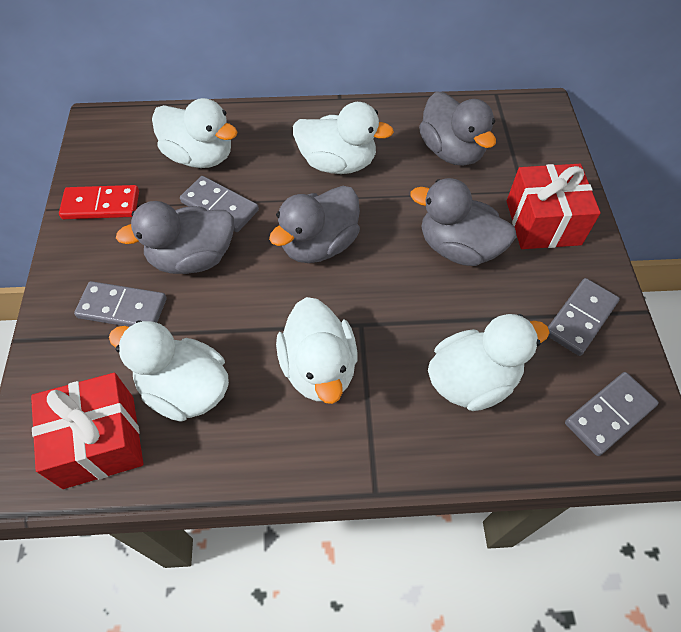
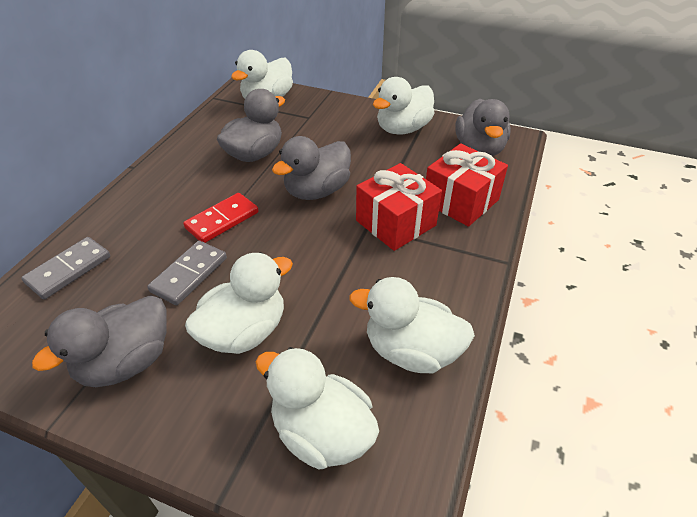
grey domino: [74,281,166,327] [180,176,259,232] [548,278,620,356] [565,372,659,456] = 4 -> [21,237,110,299] [147,241,227,305] = 2

